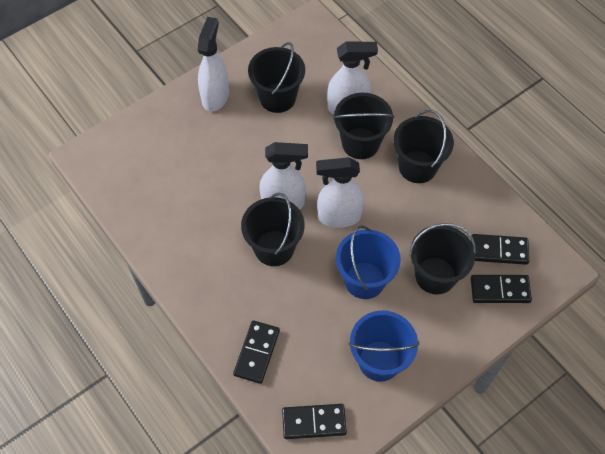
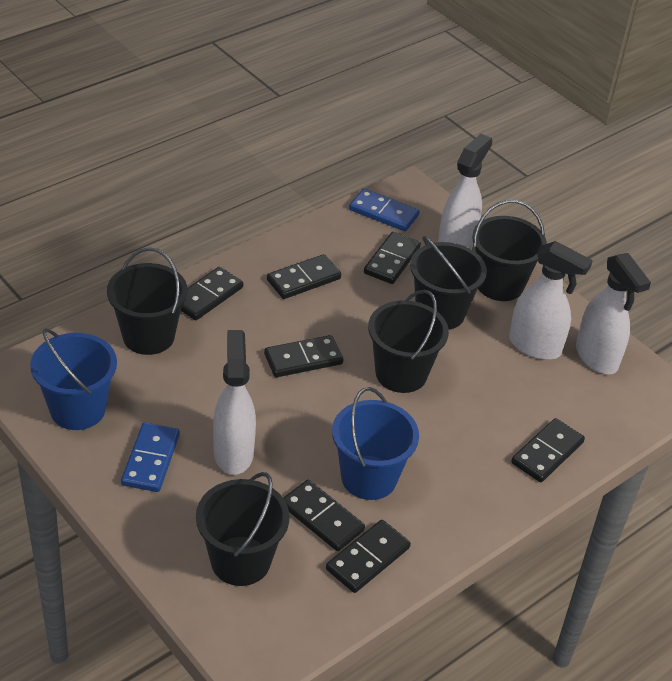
black domino: [233,320,280,384] [282,404,347,439] [471,234,529,265] [471,275,532,303] = 4 -> [181,267,243,320] [264,335,343,377] [267,254,341,299] [283,480,365,551] [326,520,411,593] [364,232,421,284] [511,418,585,482] = 7
blue domino: none = 0 -> [121,423,180,492] [349,189,420,231] = 2

